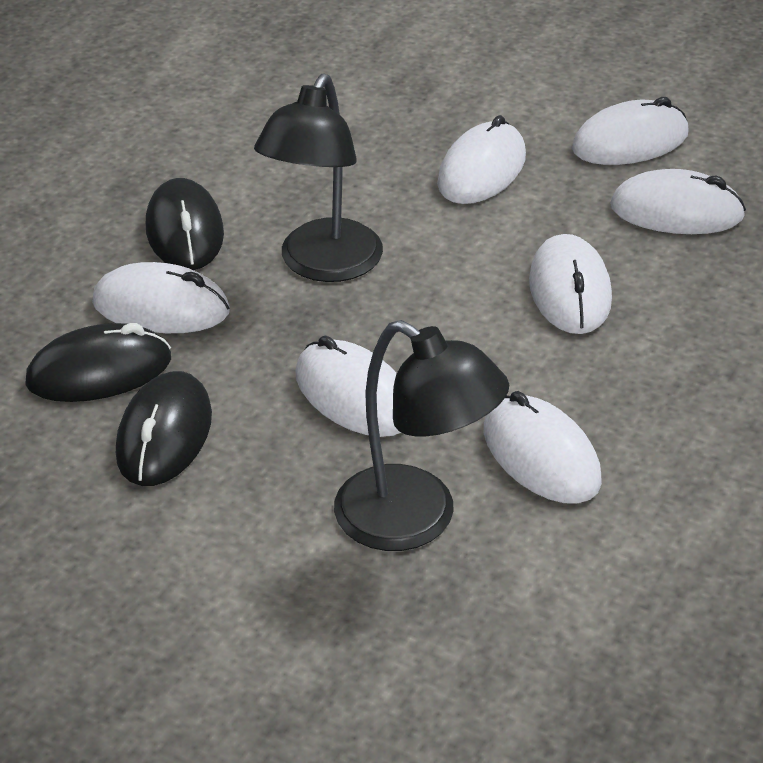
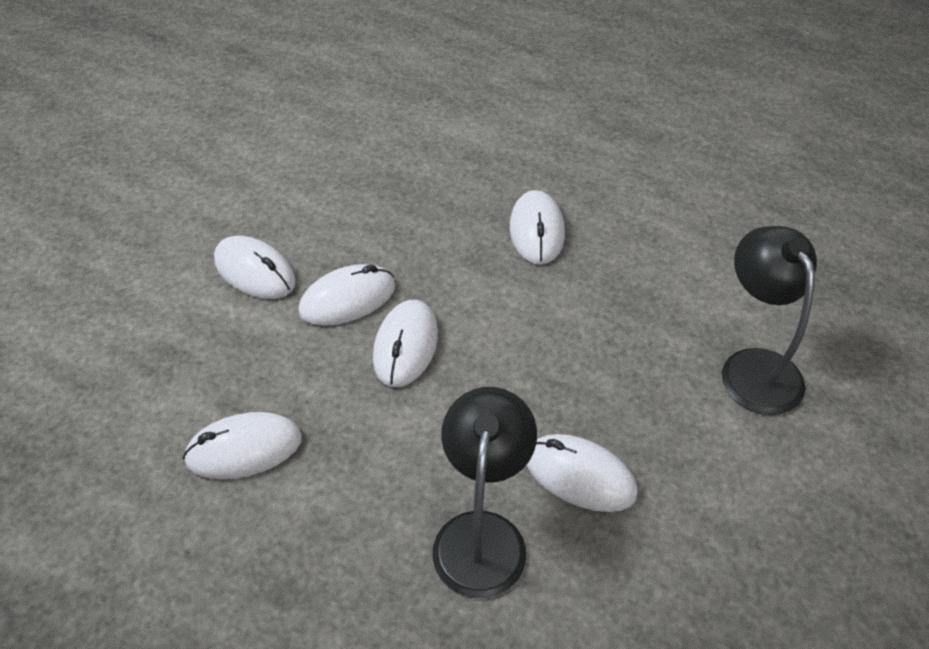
black mouse: [25,323,171,402] [116,371,212,486] [146,178,224,270] = 3 -> none = 0
white mouse: [92,262,230,333] [295,335,401,437] [437,115,526,204] [484,391,602,504] [529,234,612,334] [572,97,689,165] [610,169,746,234] = 7 -> [183,412,302,479] [214,236,296,299] [298,264,395,326] [373,300,438,387] [510,190,565,264] [527,434,638,512] = 6

